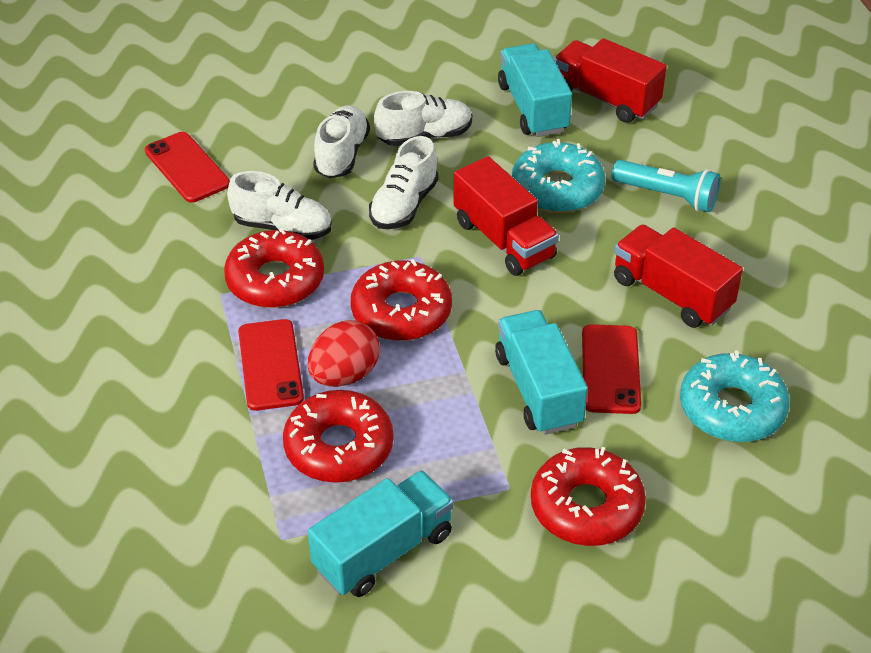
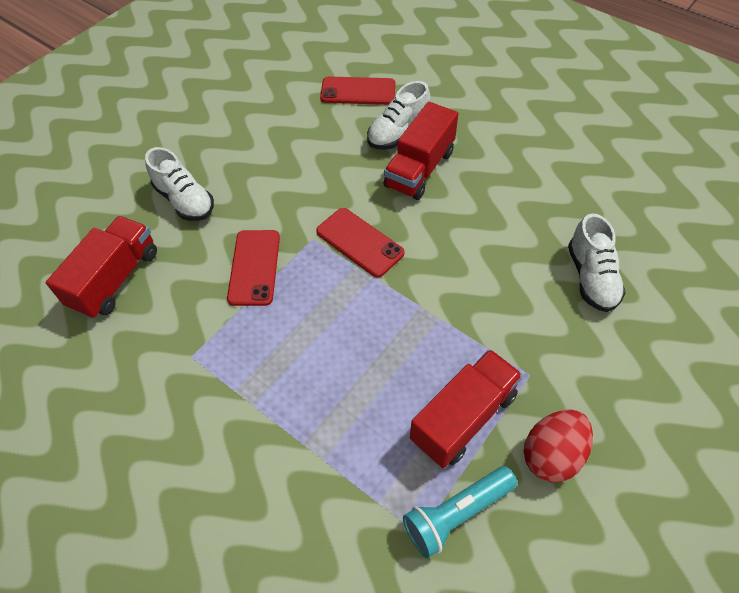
red donut: [224,228,324,308] [283,390,394,483] [351,259,452,341] [531,447,646,546] = 4 -> none = 0
turquoise donut: [512,139,605,213] [680,350,790,442] = 2 -> none = 0
turquoise truck: [308,470,454,597] [495,310,588,435] [498,43,572,137] = 3 -> none = 0
white shoe: [227,171,332,240] [313,105,370,178] [369,136,439,229] [374,91,472,146] = 4 -> [145,147,214,221] [367,81,430,150] [568,214,626,312] = 3

